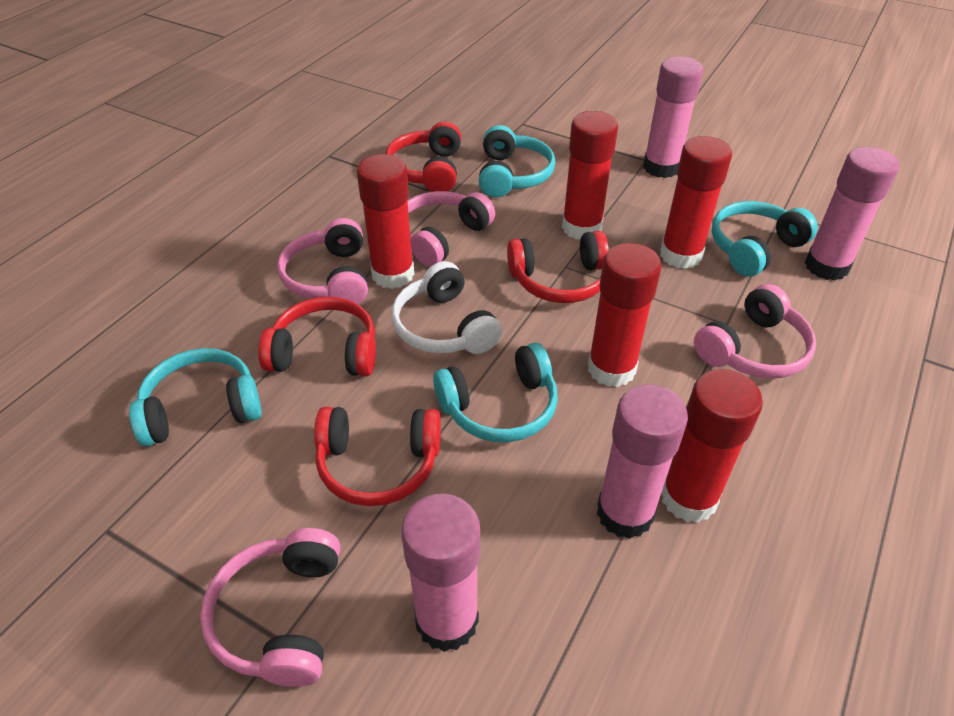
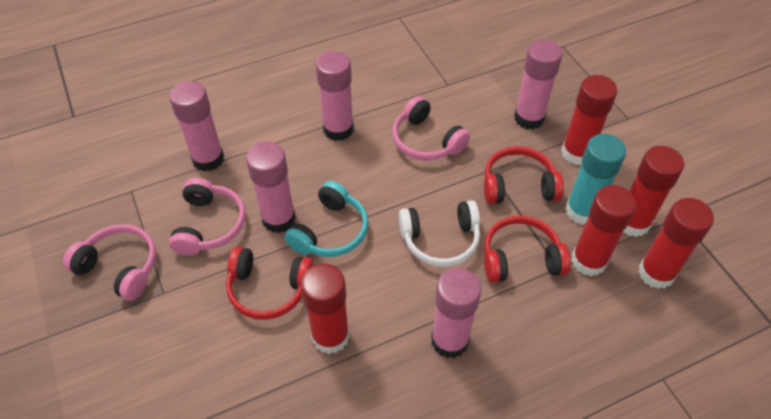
pink glue stick: [401,494,480,652] [597,384,688,539] [643,56,703,178] [805,147,899,281] = 4 -> [169,81,224,171] [246,142,296,233] [316,51,354,141] [431,268,482,358] [514,40,563,129] = 5
pink headphones: [200,528,340,687] [277,218,368,304] [407,191,495,267] [694,284,816,379] = 4 -> [63,224,156,301] [169,178,246,256] [392,96,470,161] = 3
red headphones: [258,297,376,376] [314,407,441,506] [386,122,461,192] [507,231,609,303] = 4 -> [226,247,314,320] [484,146,564,204] [484,216,571,283] = 3
turquoise glue stick: none = 0 -> [565,134,626,225] = 1
turquoise headphones: [129,348,262,446] [433,342,558,442] [478,125,555,198] [712,201,818,277] = 4 -> [284,181,369,257] = 1

